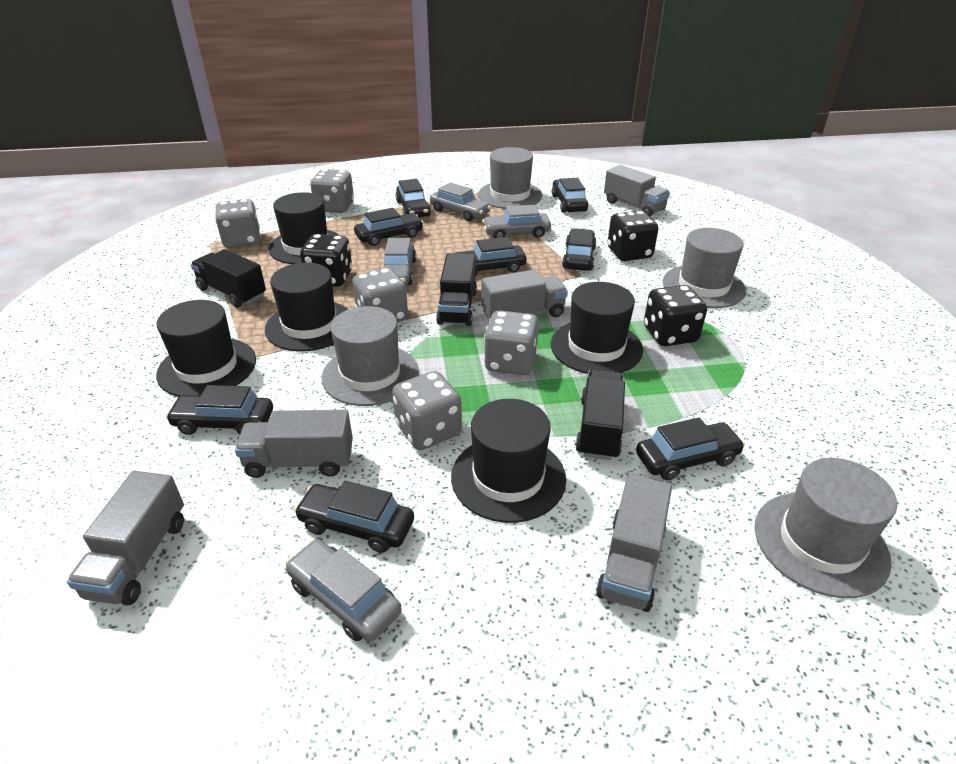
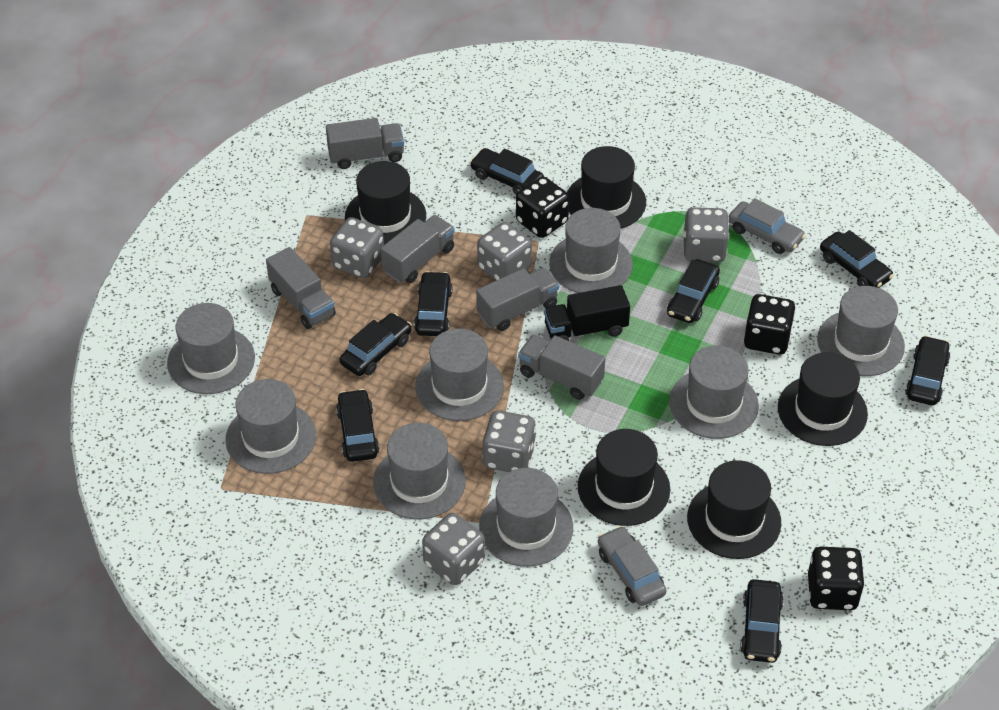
black truck: [191,249,266,308] [436,253,477,326] [575,369,625,460] = 3 -> [544,285,630,341] = 1
grey car: [285,539,402,642] [383,238,417,286] [430,182,491,221] [482,205,551,238] = 4 -> [598,526,667,606] [729,198,806,254] = 2
grey hat: [322,306,419,406] [478,147,542,209] [663,228,746,308] [755,458,897,598] = 4 -> [167,303,255,394] [225,379,316,474] [373,423,466,519] [415,328,504,421] [479,468,573,567] [549,208,633,293] [669,346,759,439] [817,286,905,376] = 8

